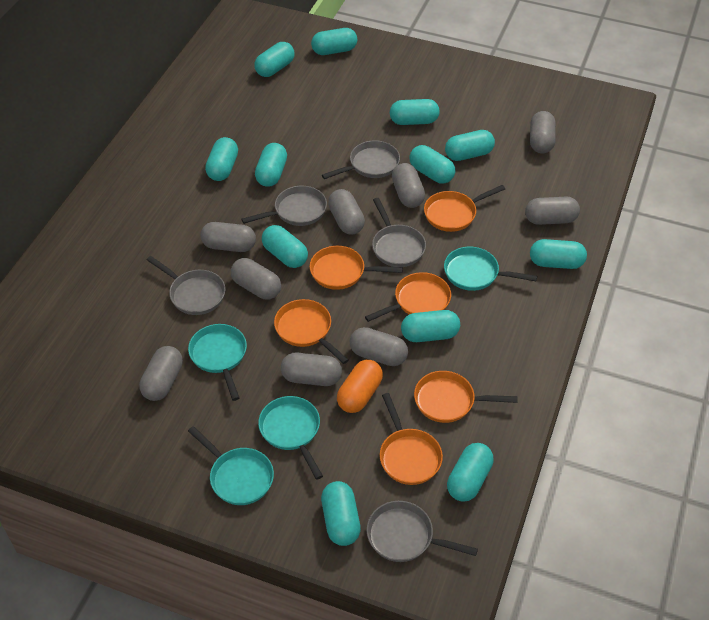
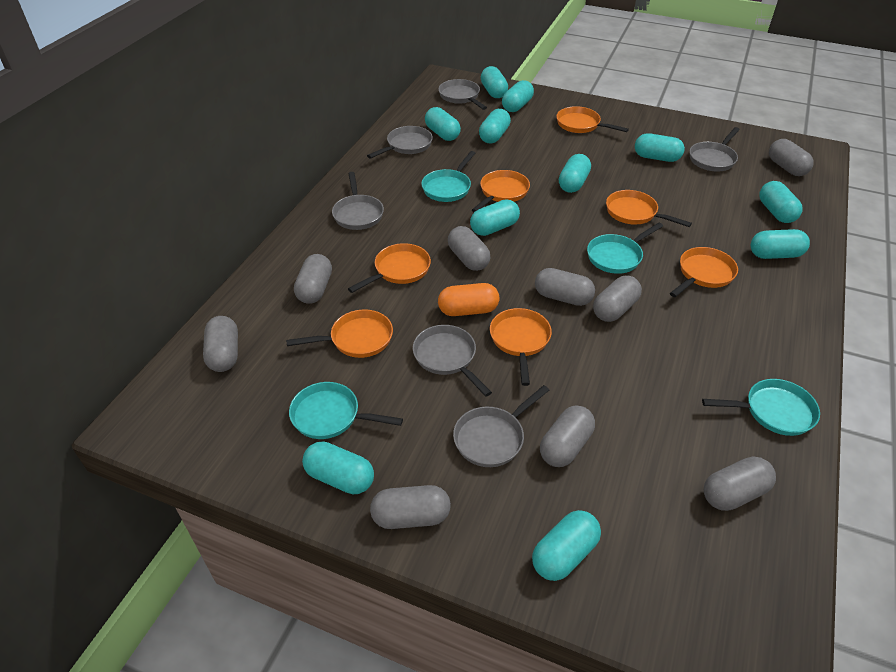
grey pan: [147,256,225,315] [241,186,327,226] [322,140,400,179] [367,501,478,562] [372,198,426,267] = 5 -> [332,172,384,230] [367,126,433,159] [413,325,492,397] [438,79,487,110] [453,385,549,467] [689,127,740,171] = 6
orange pan: [274,299,349,364] [310,246,403,290] [365,272,451,322] [380,393,443,485] [414,371,517,423] [424,185,505,232] = 6 -> [286,310,393,358] [348,243,431,293] [472,170,530,212] [490,308,552,386] [556,106,629,133] [606,190,692,227] [670,247,738,297] = 7
turquoise capsule: [205,137,238,181] [254,42,295,77] [255,143,287,187] [262,225,308,268] [311,28,357,55] [321,481,361,546] [390,99,439,125] [401,310,460,342] [409,145,456,184] [445,130,495,161] [447,443,494,502] [530,239,587,269] = 12 -> [302,441,374,495] [425,107,461,141] [470,199,520,236] [479,109,511,143] [481,66,508,98] [502,80,534,112] [532,510,601,581] [559,154,591,193] [635,133,685,162] [751,229,810,259] [759,181,803,223] = 11

